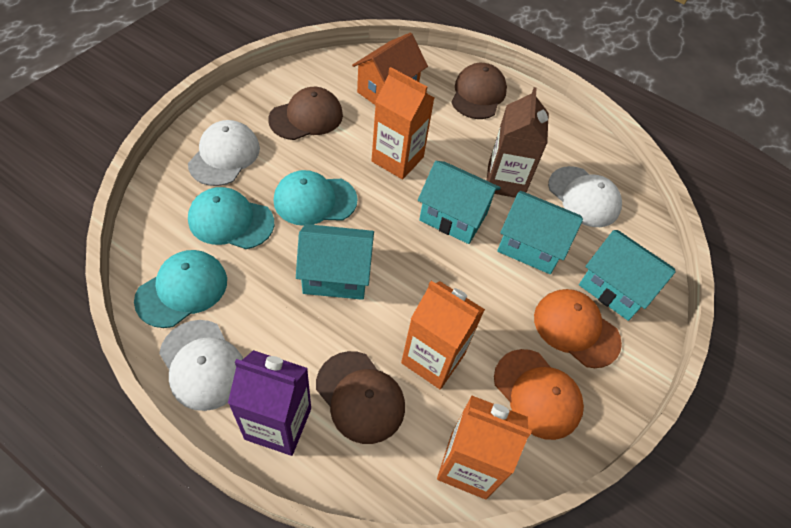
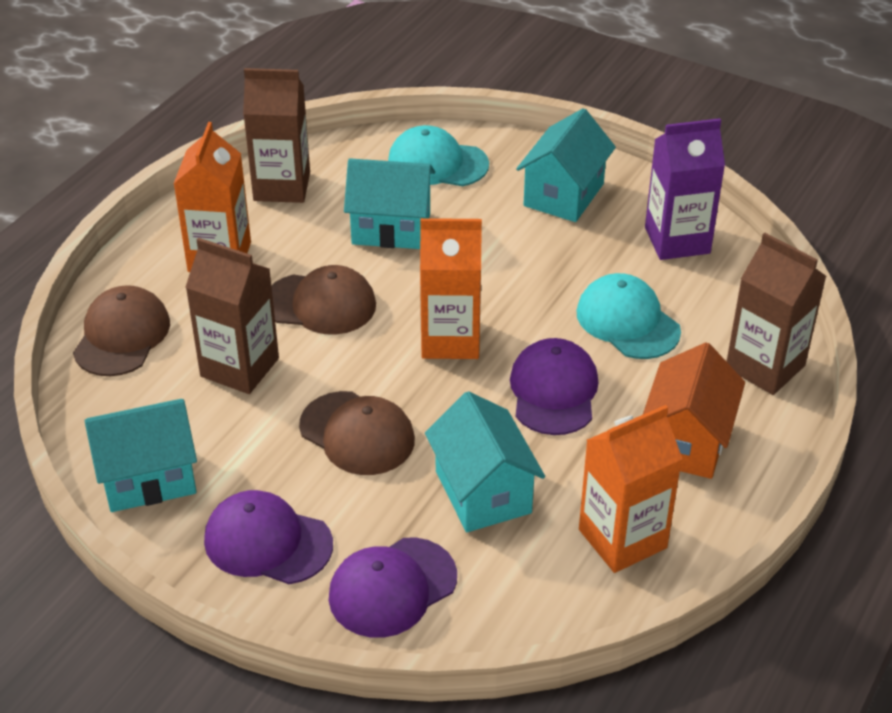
brown carton: [487,87,549,198] = 1 -> [186,238,279,394] [243,68,310,203] [726,233,826,395] = 3
orange cap: [494,349,584,440] [534,289,622,368] = 2 -> none = 0
purple cap: none = 0 -> [204,490,333,584] [329,538,457,638] [510,338,598,435] = 3
turquoise cap: [134,250,227,328] [188,187,274,249] [274,170,358,226] = 3 -> [388,125,489,186] [577,273,681,359] = 2
white cap: [159,320,243,411] [188,120,260,186] [548,166,622,227] = 3 -> none = 0

